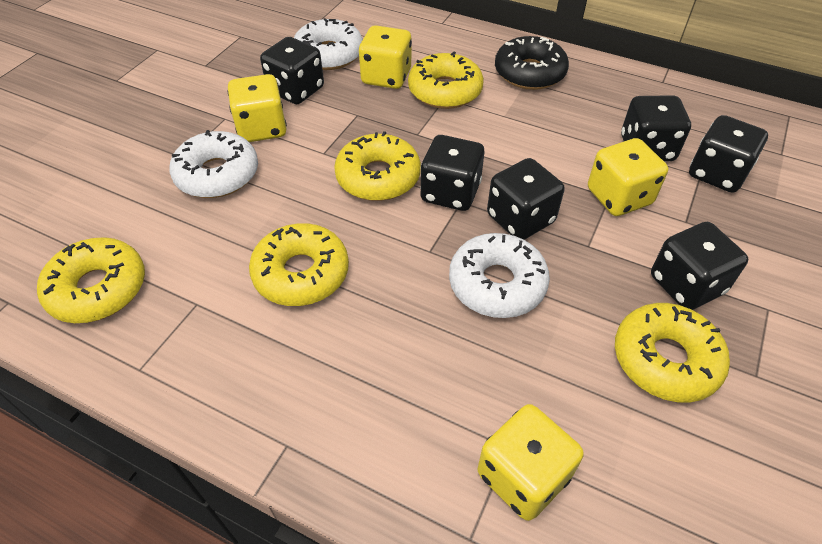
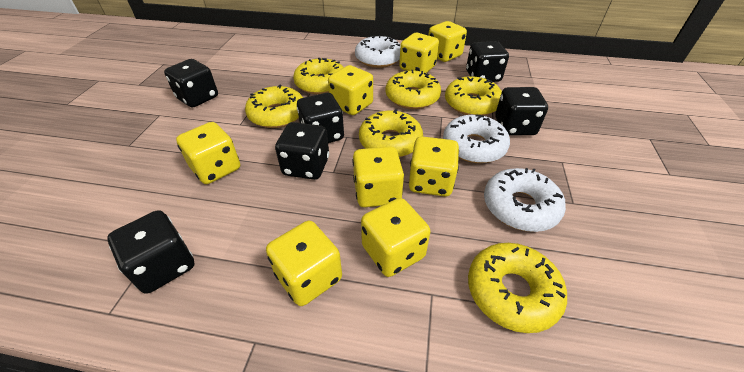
black donut: [495,36,569,90] = 1 -> none = 0
yellow dice: [227,74,287,142] [359,25,412,89] [478,404,584,521] [588,138,668,216] = 4 -> [176,122,240,184] [266,221,342,306] [328,65,373,115] [352,146,404,207] [361,198,430,277] [399,33,439,73] [409,136,459,196] [428,21,467,62] = 8
yellow donut: [37,237,145,323] [249,223,349,306] [334,131,421,201] [408,52,484,109] [615,303,730,402] = 5 -> [245,85,303,128] [293,58,344,95] [359,109,423,157] [385,70,441,109] [445,76,502,116] [468,243,567,333] = 6

